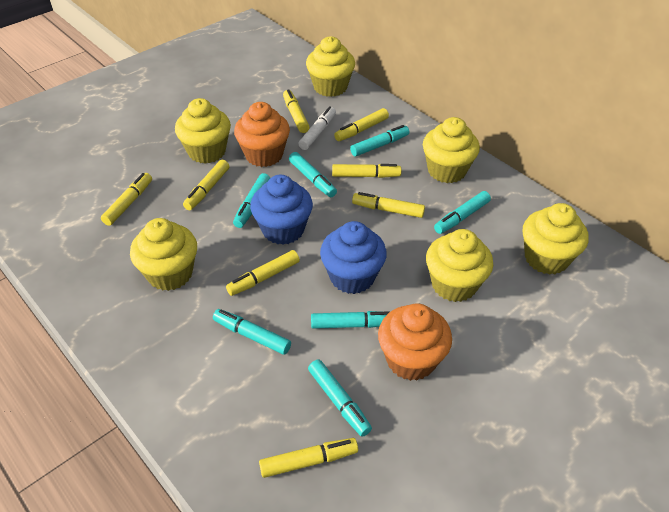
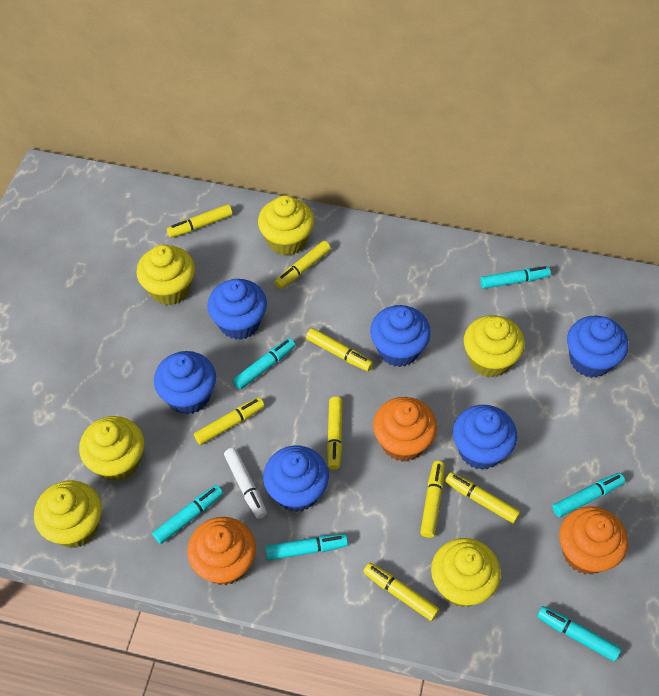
blue cupcake: [250,175,313,245] [320,221,387,294] = 2 -> [154,351,216,415] [207,279,267,340] [263,446,329,512] [370,305,431,367] [453,405,517,470] [567,316,628,378] = 6
orange cupcake: [234,102,290,167] [378,303,452,381] = 2 -> [187,517,256,585] [373,397,437,462] [559,506,628,575] = 3
turquoise marker: [213,309,291,355] [233,173,270,228] [289,152,337,197] [308,359,372,437] [311,311,390,329] [350,125,409,156] [434,191,491,234] = 7 -> [152,485,223,544] [233,338,295,389] [265,534,348,560] [480,266,550,289] [537,606,621,662] [552,473,625,517] = 6

